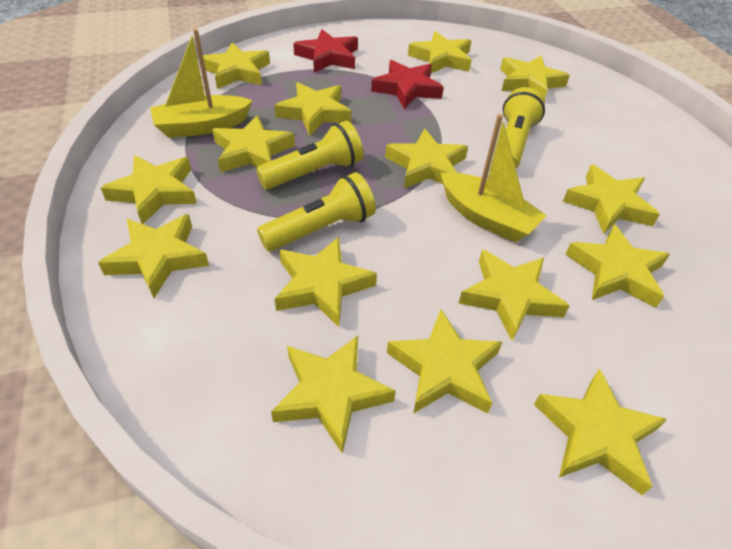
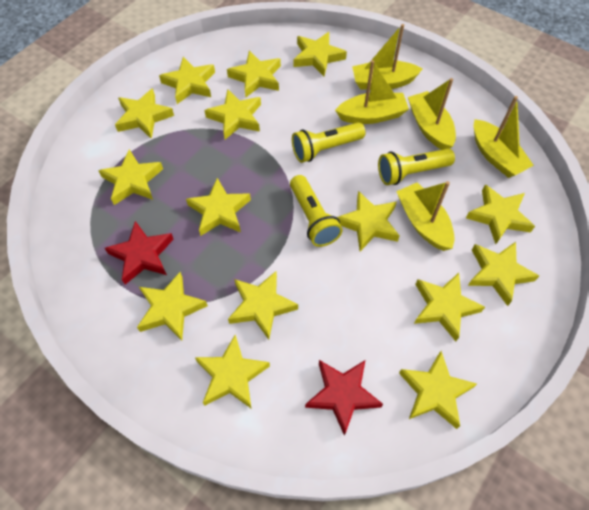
yellow boat: [150,29,253,138] [441,114,547,243] = 2 -> [335,60,409,124] [352,24,422,90] [396,181,455,251] [408,78,456,150] [474,96,534,178] = 5

